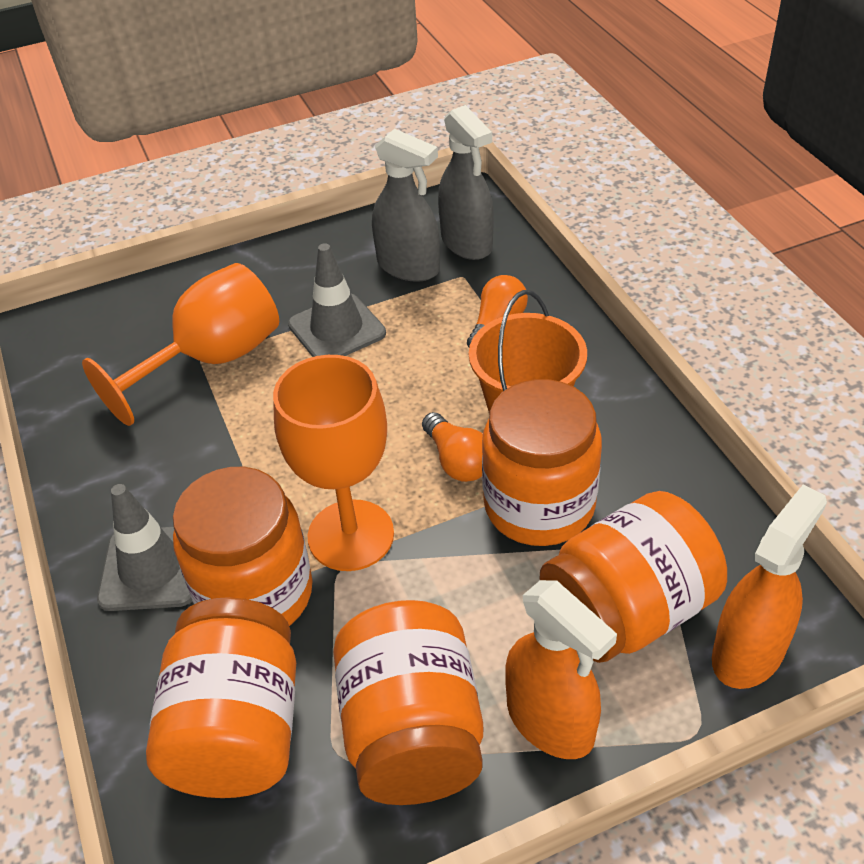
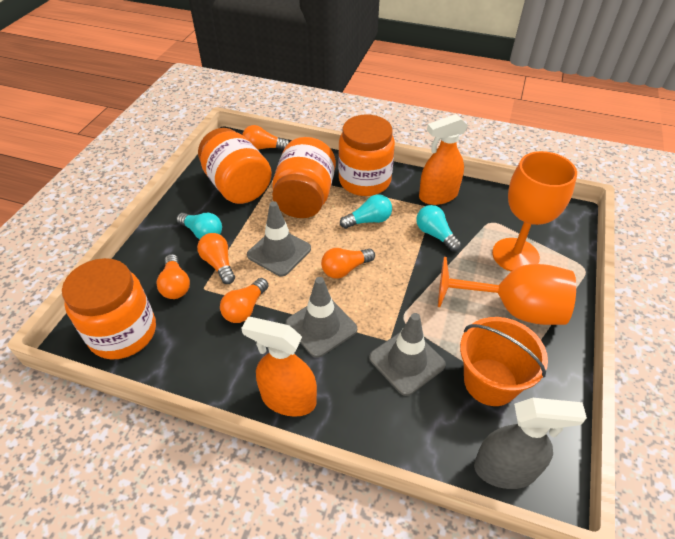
grey spray bottle: [372,129,440,282] [438,105,493,260] = 2 -> [474,398,587,489] = 1
grey traffic cone: [97,484,192,611] [288,243,386,357] = 2 -> [247,201,311,276] [286,277,357,358] [369,313,446,396] = 3
orange jar: [146,597,296,798] [173,467,313,626] [333,600,483,805] [482,379,602,546] [539,491,727,663] = 5 -> [62,258,156,360] [198,128,272,204] [272,137,336,218] [338,115,395,196] = 4
orange light bulb: [422,412,483,482] [467,275,528,347] = 2 -> [157,254,190,299] [197,233,235,284] [220,278,269,323] [242,125,289,150] [321,248,375,279] = 5
turquoise light bulb: none = 0 -> [176,213,222,240] [340,194,392,229] [416,205,461,252] = 3

